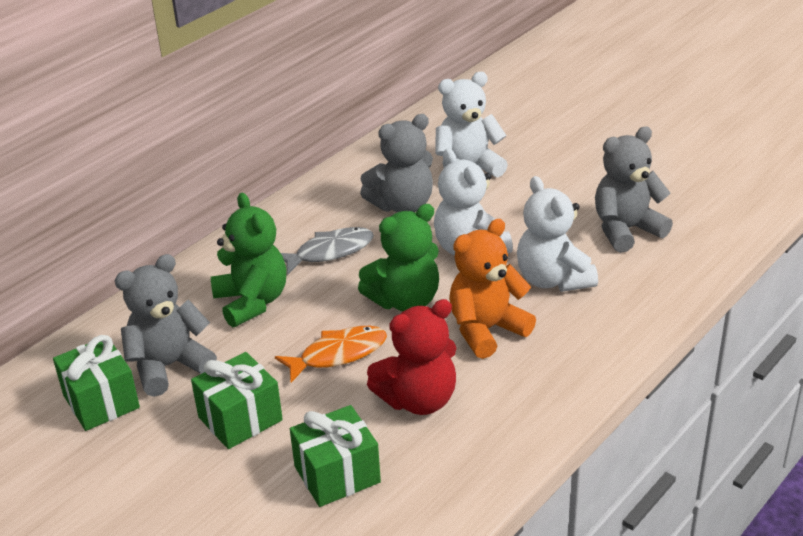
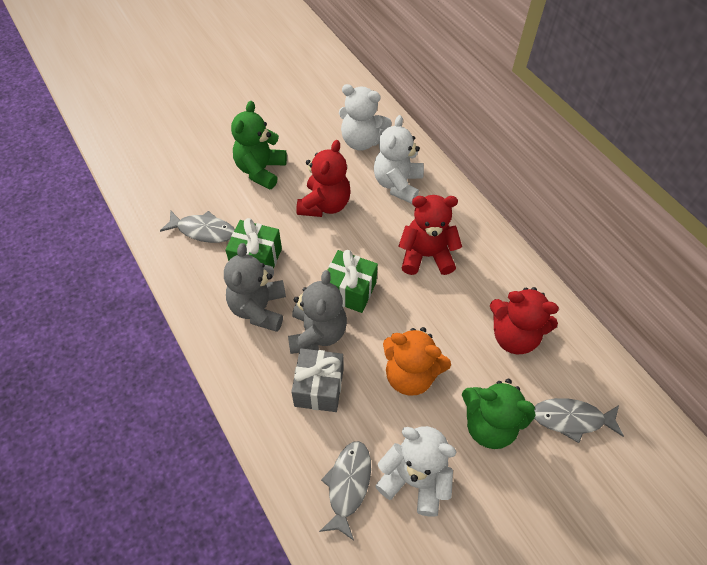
green gift: [53,335,140,431] [191,352,283,449] [290,405,381,507] = 3 -> [225,218,282,269] [328,250,378,313] = 2
grey fish: [281,227,374,275] = 1 -> [160,210,235,243] [319,441,371,541] [534,398,624,443] = 3
grey gift: none = 0 -> [291,348,343,412] = 1
grey teddy bear: [115,254,217,397] [360,114,433,212] [595,126,673,253] = 3 -> [224,243,286,332] [288,270,347,354] = 2
orange fish: [275,326,387,383] = 1 -> none = 0
red teddy bear: [367,299,457,415] = 1 -> [297,140,351,217] [398,195,462,275] [490,287,559,354] = 3

